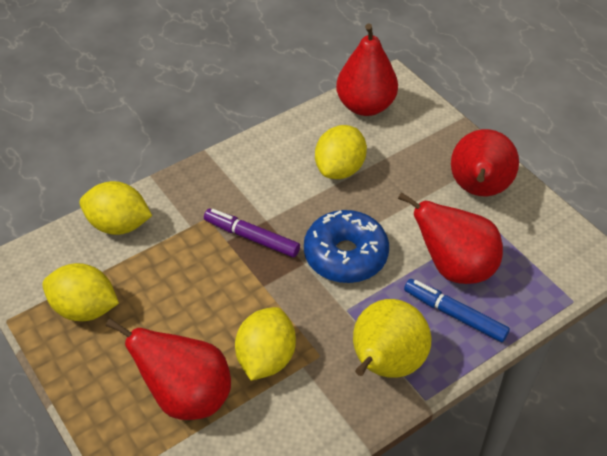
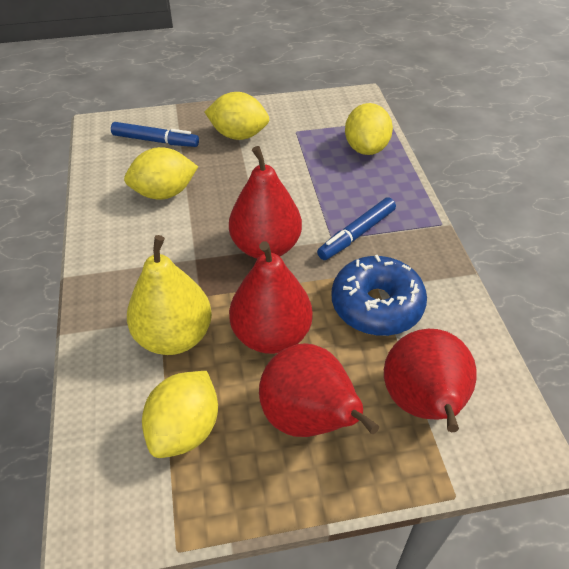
blue marker: [404,279,510,342] = 1 -> [111,122,199,147] [317,197,396,260] = 2
purple marker: [204,209,300,258] = 1 -> none = 0

